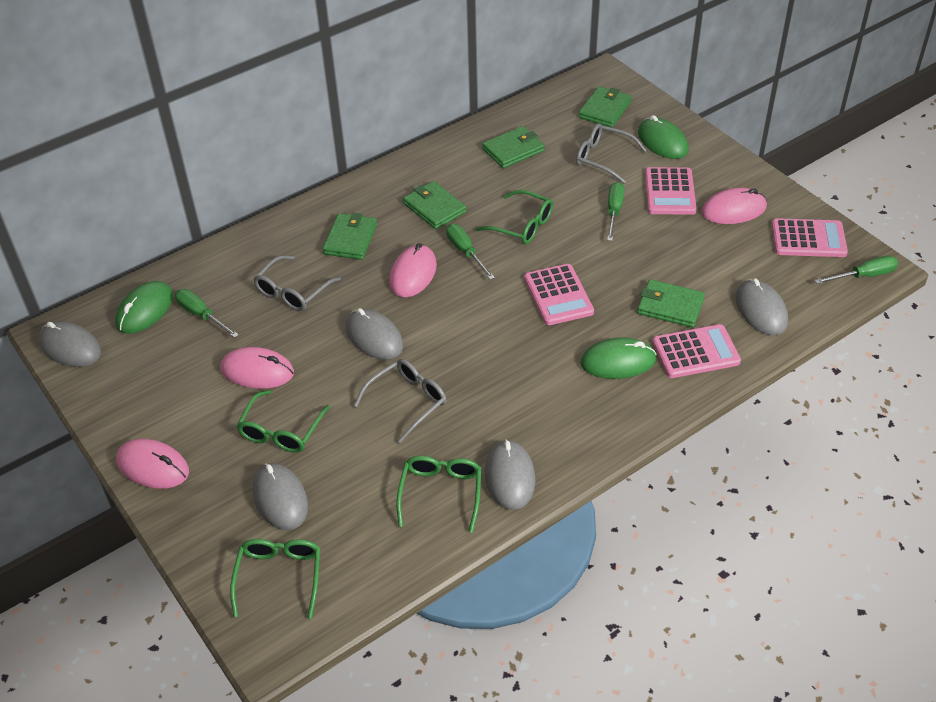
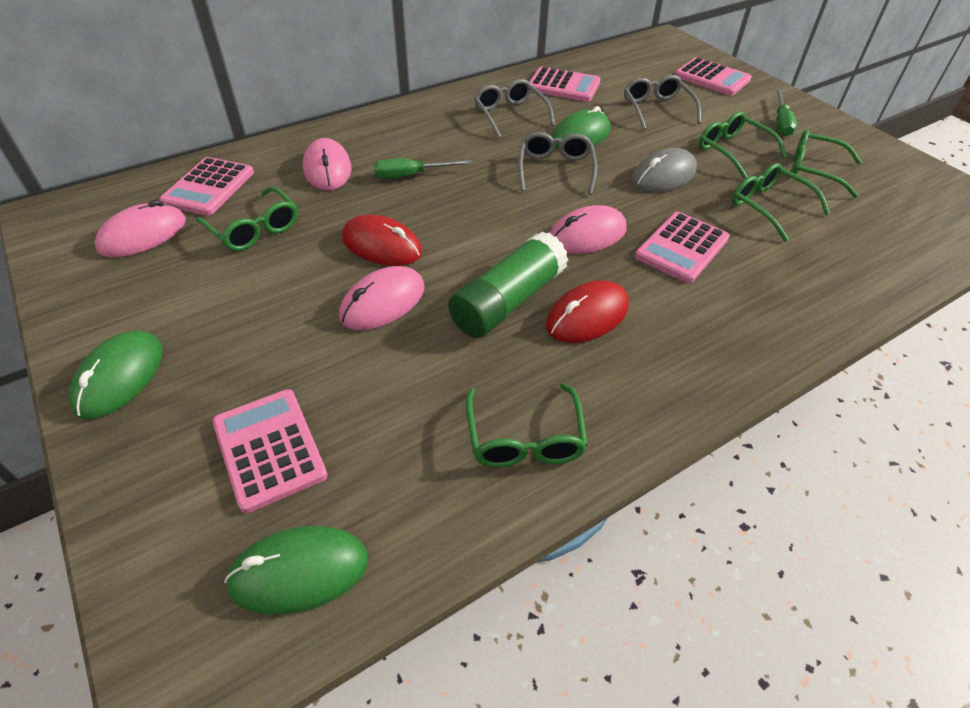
green glasses: [230,539,320,619] [237,390,330,453] [396,456,481,532] [476,190,553,244] = 4 -> [196,186,298,251] [466,383,588,468] [699,112,788,179] [732,163,830,241] [791,129,862,198] = 5
green glue stick: none = 0 -> [448,231,568,338] = 1
green screwdriver: [175,289,239,338] [446,224,495,280] [607,182,625,241] [814,255,898,284] = 4 -> [373,158,472,179] [776,89,797,137] = 2
green wallet: [323,213,377,260] [403,181,467,229] [482,126,545,168] [578,86,632,128] [637,279,705,327] = 5 -> none = 0
grey mouse: [38,321,101,367] [252,463,308,530] [346,308,403,360] [485,439,536,510] [736,278,788,335] = 5 -> [632,148,697,192] = 1
pink calculator: [524,264,594,325] [645,167,697,215] [653,324,741,378] [772,218,848,257] = 4 -> [159,157,254,216] [212,389,328,513] [529,67,601,102] [635,212,730,283] [675,57,752,96] = 5
red mouse: none = 0 -> [342,214,422,266] [546,280,629,343] = 2

